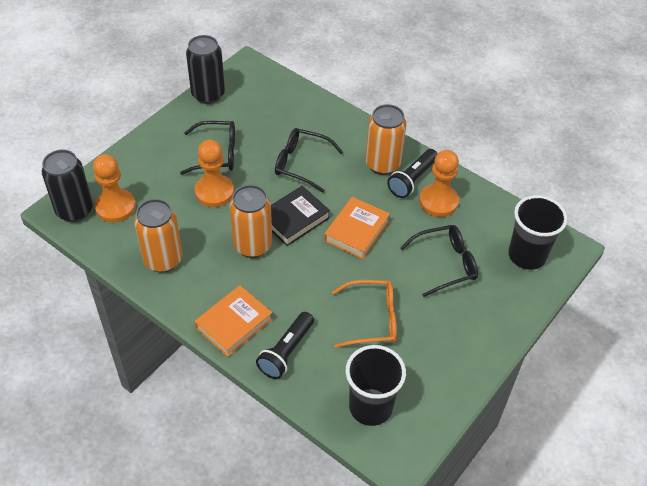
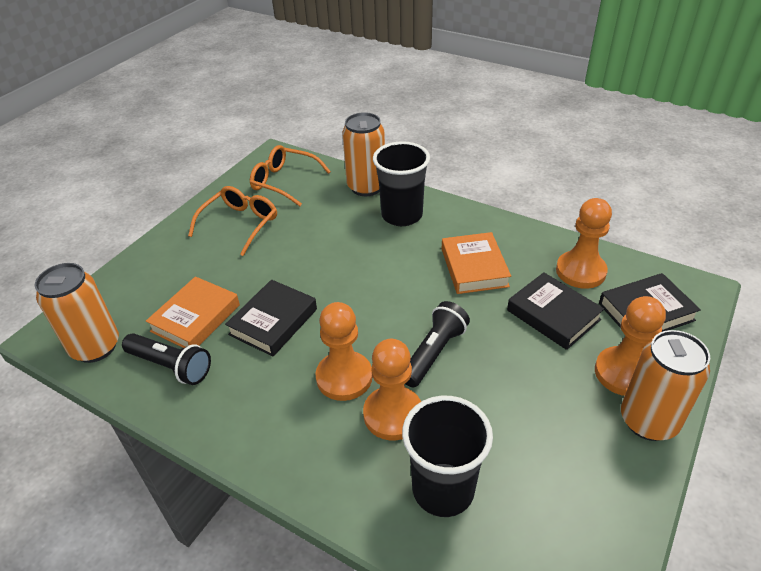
black book: [271,186,330,246] = 1 -> [225,280,317,357] [507,272,604,350] [599,273,701,332] = 3
black can: [42,150,93,222] [186,35,225,104] = 2 -> none = 0
black glasses: [180,121,235,175] [275,128,344,193] [400,225,478,297] = 3 -> none = 0
orange glasses: [332,280,397,348] = 1 -> [188,186,277,256] [250,145,331,206] = 2
orange pawn: [93,154,136,222] [195,140,234,207] [419,150,459,217] = 3 -> [316,302,372,401] [363,339,421,440] [556,198,612,289] [595,296,666,396] = 4

